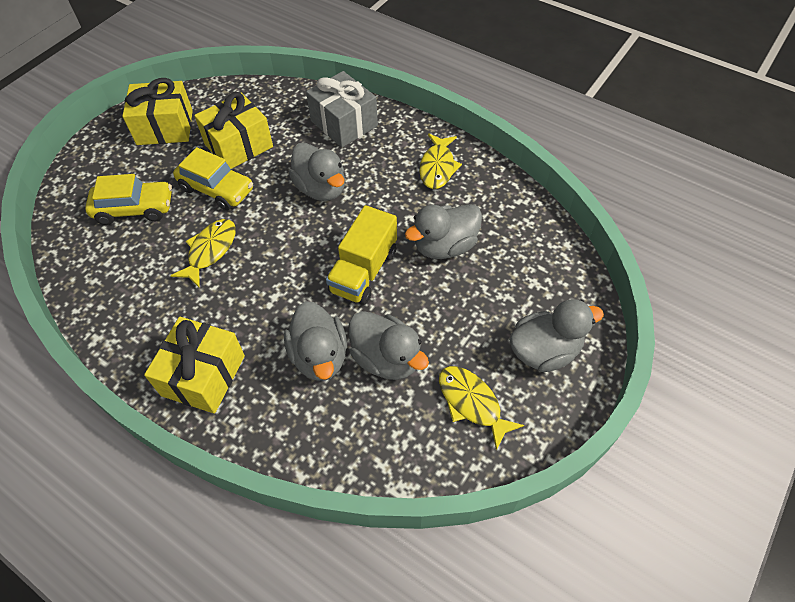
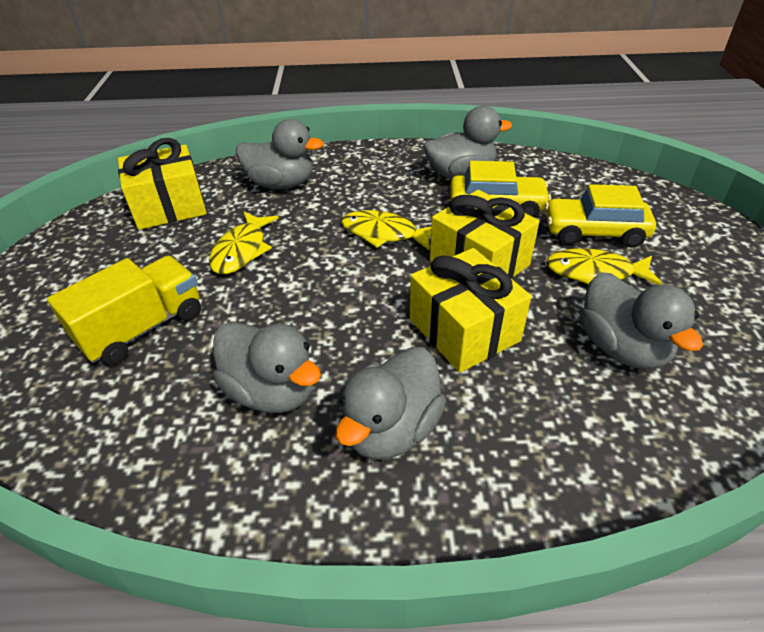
grey gift: [306,71,378,147] = 1 -> none = 0

